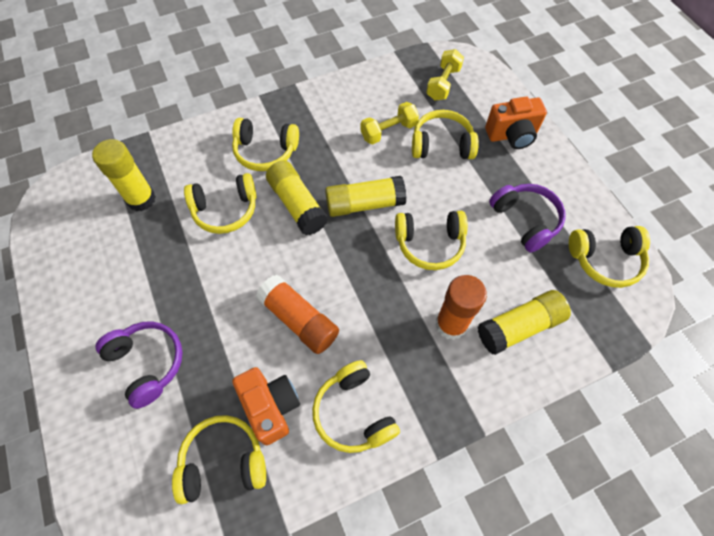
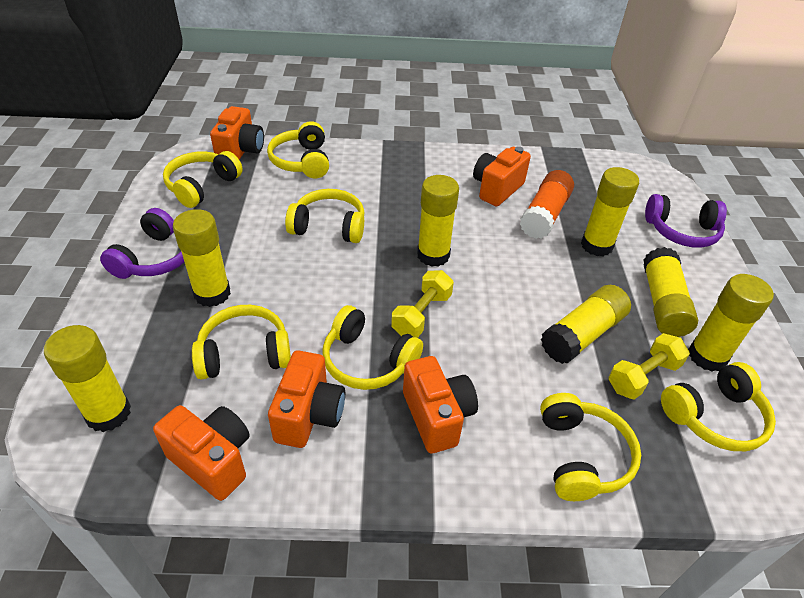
orange camera: [232,367,300,445] [485,97,547,149] = 2 -> [153,405,250,501] [210,106,264,160] [268,350,345,448] [403,356,478,454] [473,146,531,206] = 5
orange glue stick: [256,275,339,354] [435,275,487,340] = 2 -> [520,170,574,239] = 1
yellow glue stick: [92,139,156,211] [266,161,328,235] [325,176,407,217] [478,290,571,355] = 4 -> [44,325,131,432] [173,209,231,307] [417,175,459,267] [541,285,631,364] [581,167,639,256] [643,247,698,337] [688,274,774,372] = 7

